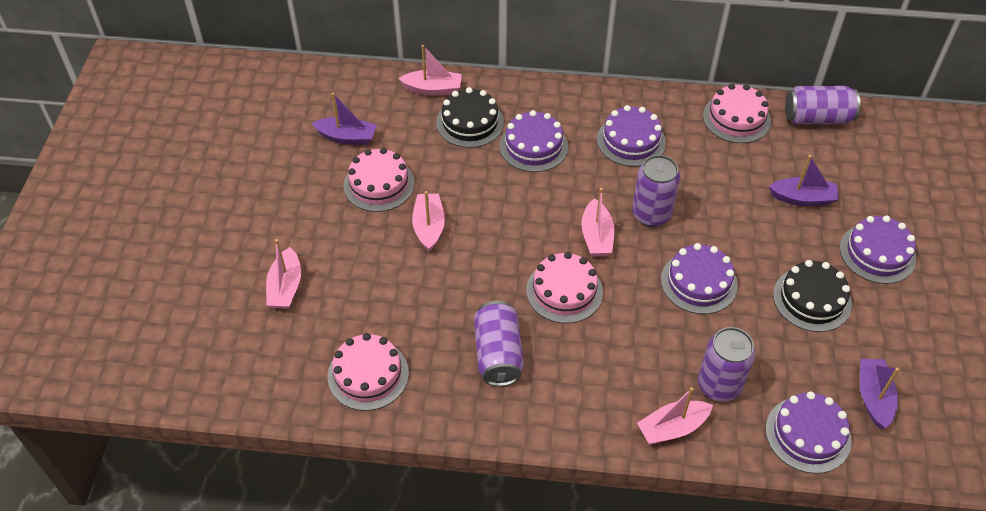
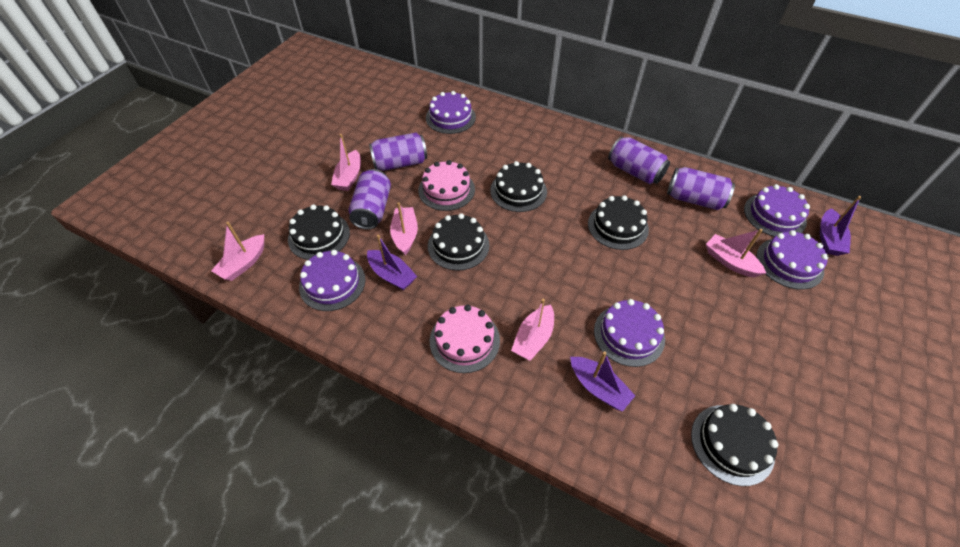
black cake: [436,87,504,148] [773,260,852,332] = 2 -> [288,205,350,260] [428,213,489,271] [490,161,547,212] [588,195,649,250] [691,404,778,486] = 5
pink cake: [327,333,409,411] [344,148,415,212] [526,252,603,323] [703,84,771,143] = 4 -> [418,160,475,211] [430,305,500,373] = 2

